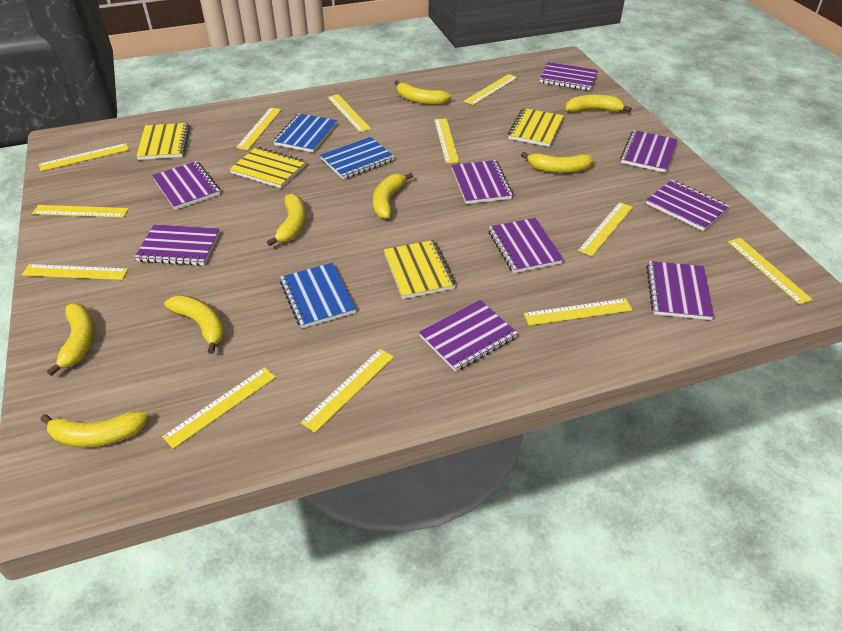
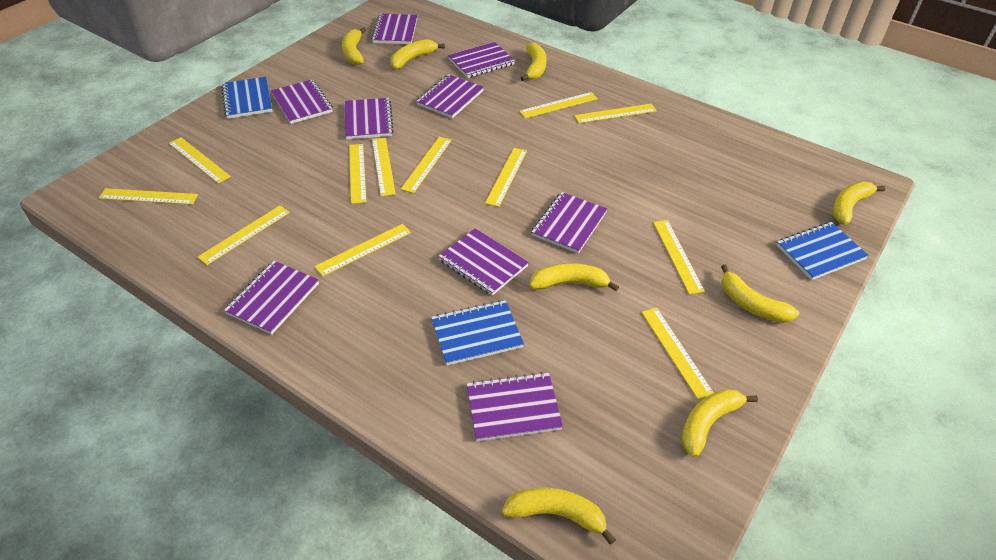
yellow notebook: [136,123,190,160] [229,147,306,188] [384,240,456,299] [508,108,564,147] = 4 -> none = 0

